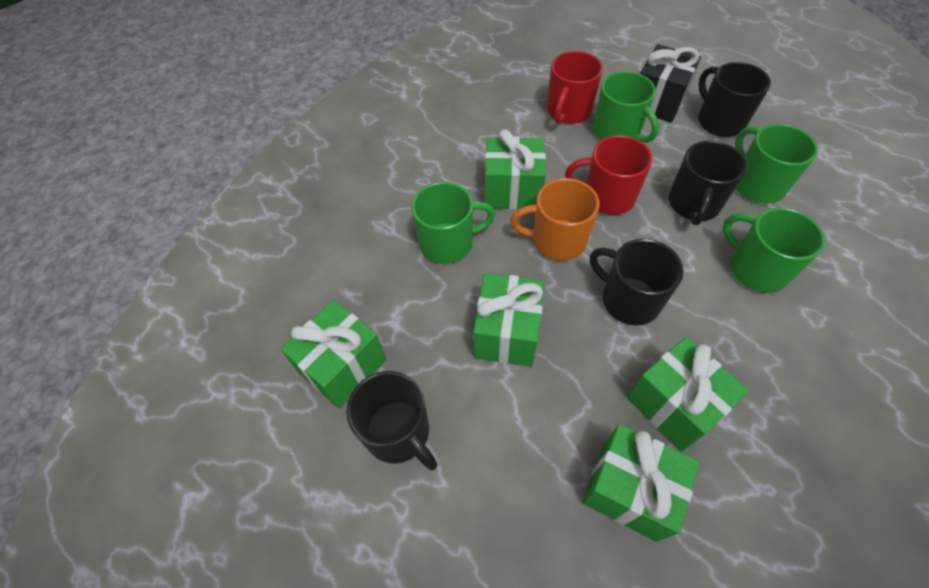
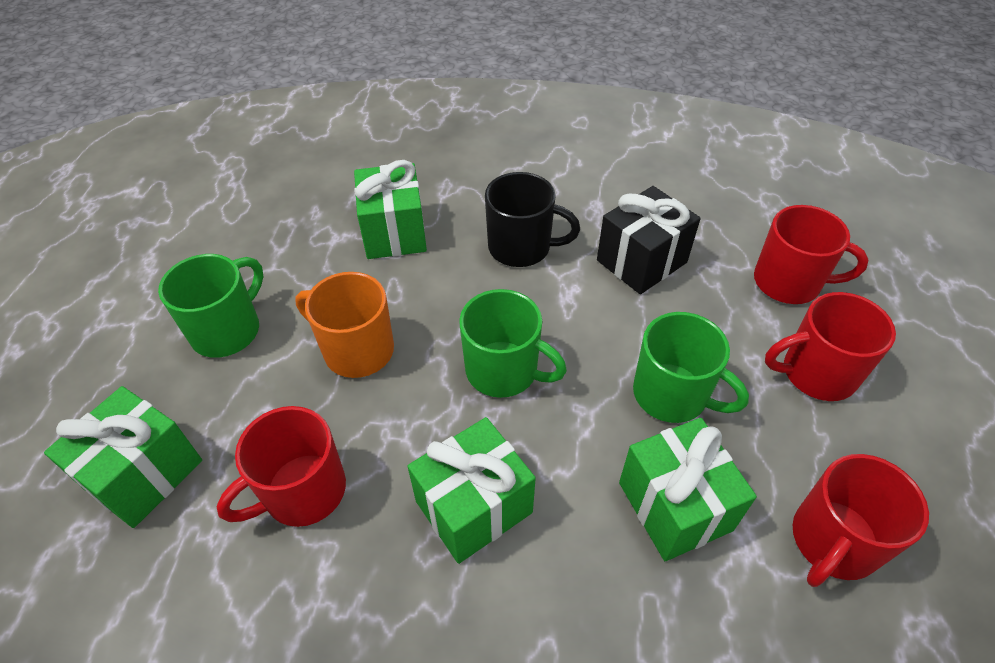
black mug: [346,371,438,470] [590,239,684,326] [669,141,747,225] [698,62,771,137] = 4 -> [485,172,580,267] = 1
green gift: [281,300,386,408] [473,273,544,367] [485,129,546,210] [582,424,700,542] [627,337,749,452] = 5 -> [44,386,202,528] [354,160,427,259] [407,417,536,564] [619,418,757,561] = 4
green mug: [411,182,496,264] [593,71,659,143] [723,208,825,293] [735,124,818,204] = 4 -> [158,254,263,358] [459,289,567,398] [633,312,749,423] = 3
red mug: [547,51,603,124] [565,135,653,215] = 2 -> [217,406,346,527] [754,205,868,304] [765,292,896,401] [793,454,929,587] = 4

